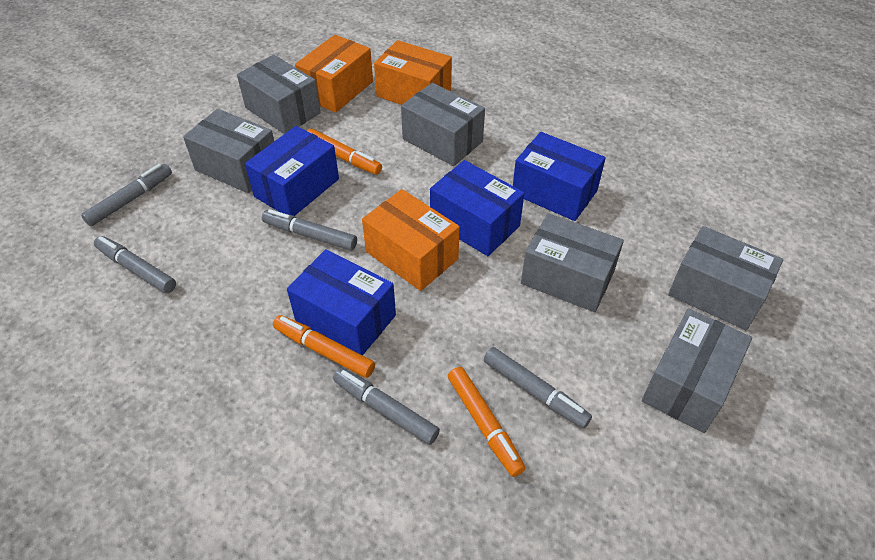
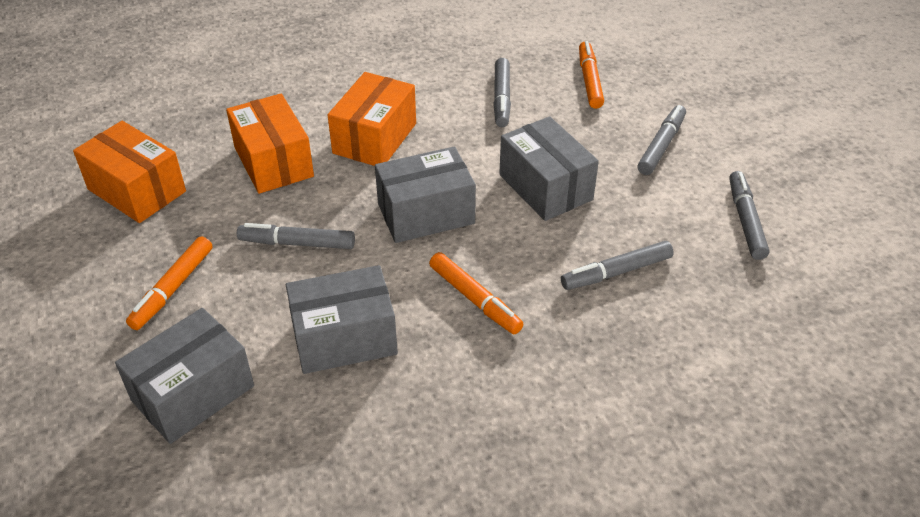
blue box: [245,126,339,216] [287,249,396,355] [430,160,524,256] [513,132,606,221] = 4 -> none = 0
grey box: [183,109,274,193] [237,55,321,134] [401,83,485,166] [521,213,624,312] [642,308,752,433] [668,226,783,330] = 6 -> [115,308,254,444] [286,265,398,374] [375,147,476,243] [499,116,599,221] = 4

